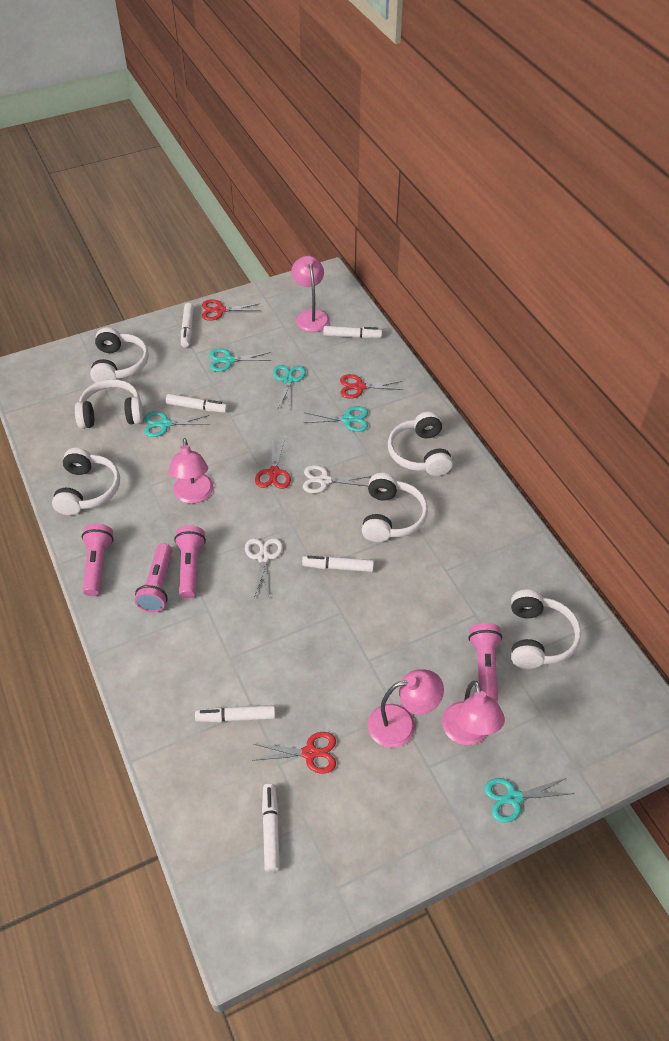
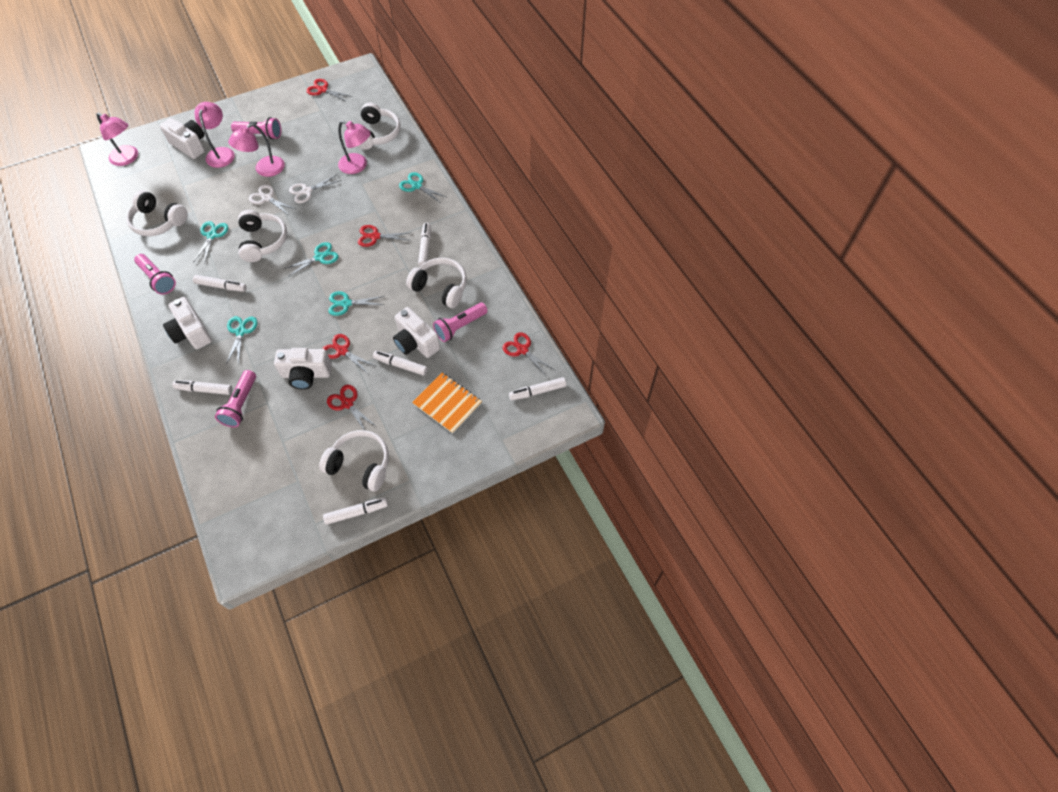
orange notebook: none = 0 -> [412,373,482,434] = 1
red scissors: [202,299,261,321] [252,732,336,774] [255,438,291,489] [340,374,403,399] = 4 -> [306,79,352,102] [322,334,376,373] [327,385,377,430] [358,225,412,247] [503,332,555,377] = 5
white camera: none = 0 -> [160,118,205,159] [163,297,212,349] [274,348,332,390] [393,307,440,358] = 4
white headphones: [52,448,120,515] [75,379,143,429] [90,327,149,383] [362,473,428,542] [388,411,453,476] [511,590,581,669] = 6 -> [127,190,187,236] [238,210,287,262] [319,430,389,491] [357,103,400,150] [406,258,467,308] = 5

